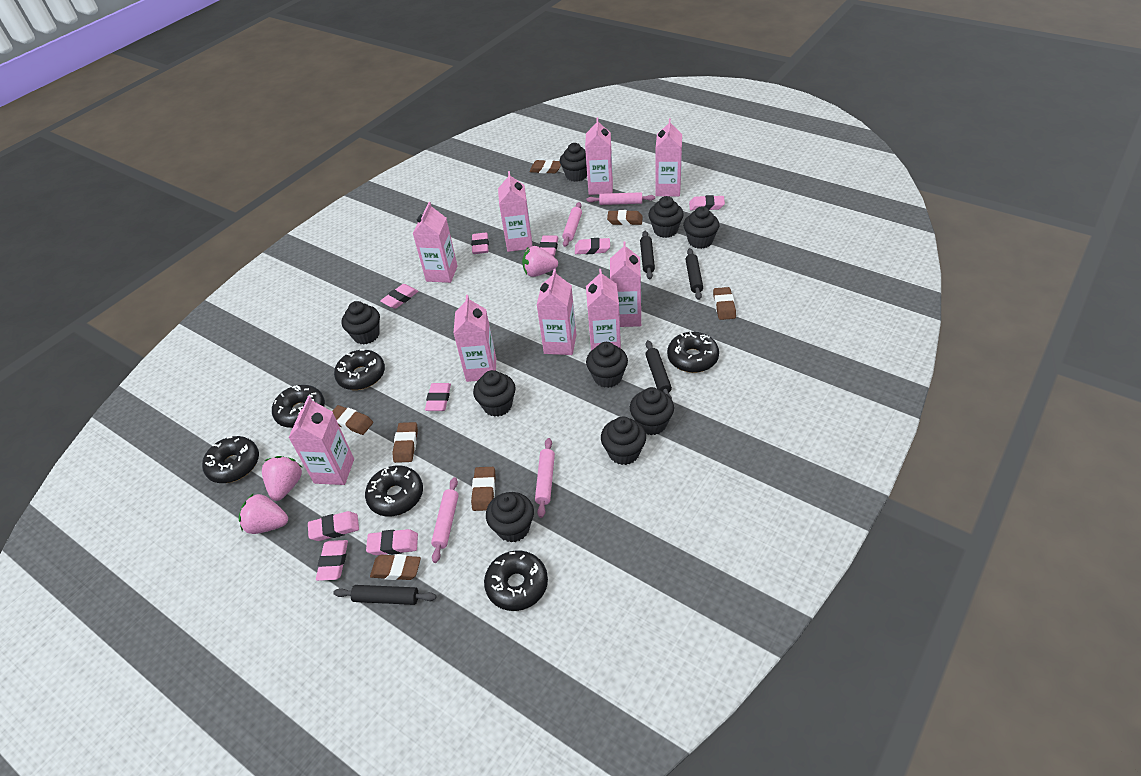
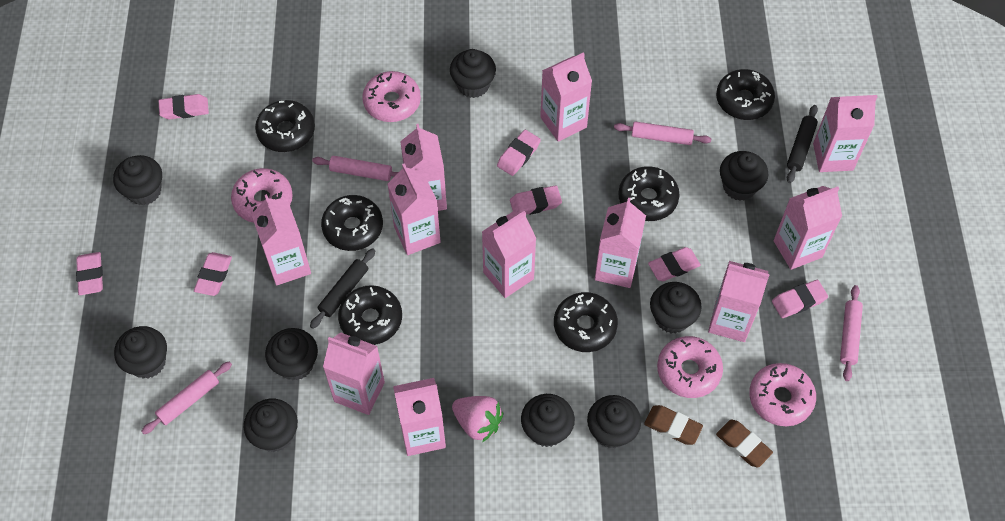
black rolling pin: [333,585,436,605] [640,231,655,280] [645,340,672,399] [685,248,703,300] = 4 -> [310,248,375,329] [787,105,818,183] = 2
brown eraser: [332,405,373,435] [370,554,421,580] [392,422,418,463] [471,467,496,511] [530,160,561,174] [607,210,643,225] [713,287,736,320] = 7 -> [644,405,703,445] [716,420,773,468] = 2
pink carton: [289,396,354,485] [413,202,457,283] [453,295,496,382] [498,171,532,252] [537,269,576,355] [585,118,613,195] [586,269,621,351] [610,242,641,327] [655,118,682,196] = 9 -> [251,194,311,286] [323,332,385,415] [387,163,441,255] [393,378,446,456] [400,124,447,211] [482,211,536,298] [540,53,592,142] [595,198,646,288] [708,261,770,342] [774,186,842,270] [813,95,877,172] = 11
pink donut: none = 0 -> [231,168,293,223] [362,71,421,122] [657,336,723,398] [749,363,816,426] = 4
pink eraser: [308,511,359,541] [316,540,348,581] [366,529,418,555] [380,284,419,309] [425,383,451,411] [471,233,489,254] [539,235,558,257] [575,238,610,254] [689,195,725,210] = 9 -> [76,252,103,295] [159,94,209,120] [194,252,232,296] [497,130,541,176] [510,185,562,215] [648,247,701,281] [772,280,828,318] = 7
pink strawberry: [239,494,288,534] [262,456,302,501] [522,246,558,277] = 3 -> [452,396,503,443] = 1

